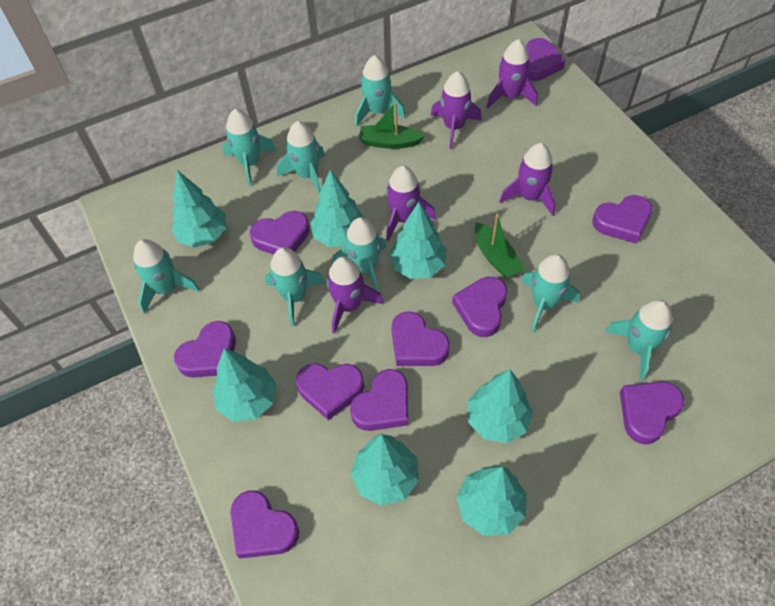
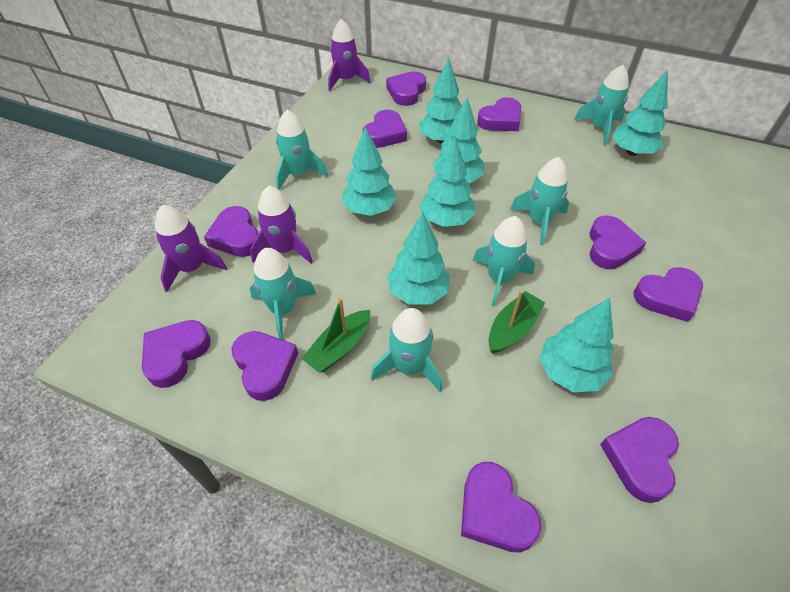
purple rocket: [327,257,383,334] [386,166,436,241] [431,71,482,149] [487,39,538,108] [499,143,556,216] = 5 -> [155,205,227,292] [250,186,313,263] [328,19,370,91] = 3
turquoise rocket: [133,239,199,314] [222,109,276,186] [265,247,325,327] [277,121,325,193] [333,217,386,292] [355,55,406,127] [521,254,580,332] [605,300,672,381] = 8 -> [250,248,316,340] [276,110,328,190] [371,308,442,392] [472,216,535,306] [510,157,569,245] [574,65,629,145] = 6

